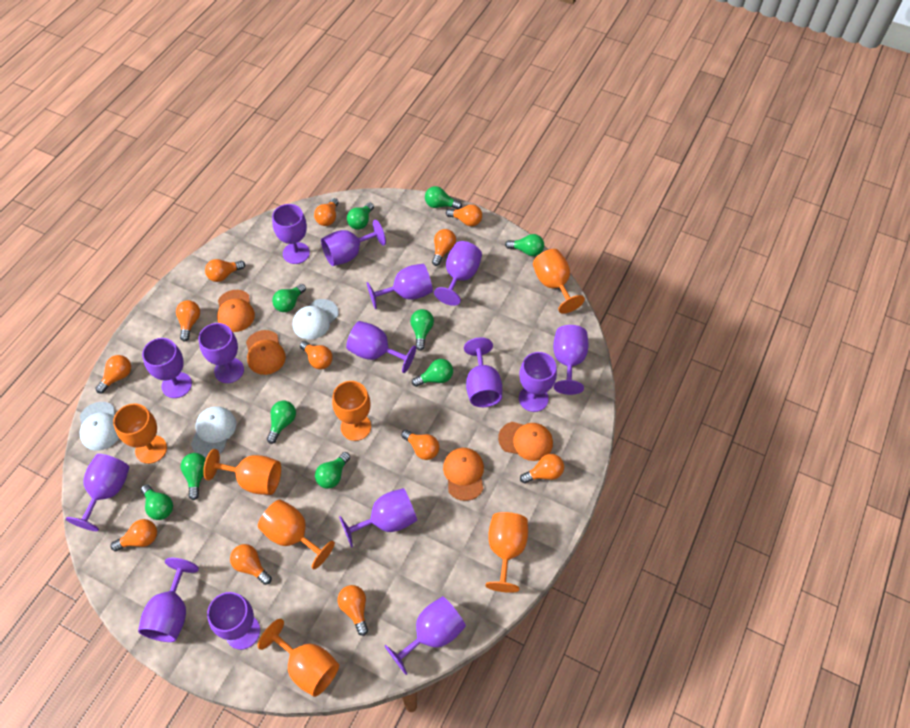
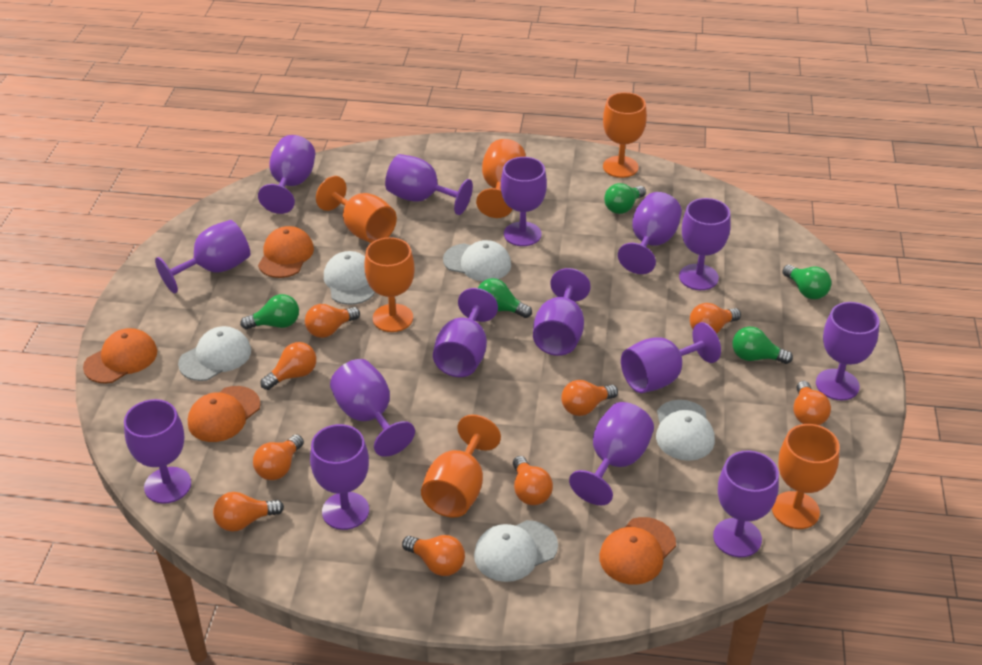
green light bulb: [141,484,173,520] [181,453,206,500] [267,401,296,444] [272,284,306,312] [315,452,350,489] [347,203,374,230] [410,309,434,351] [412,359,453,387] [425,186,462,209] [505,234,544,256] = 10 -> [240,294,299,330] [478,278,532,318] [604,183,646,214] [733,327,793,364] [782,265,832,299] = 5
orange goblet: [113,404,167,464] [203,449,281,495] [257,619,339,697] [258,499,335,569] [332,381,371,441] [485,512,528,593] [533,249,585,314] = 7 -> [316,176,397,243] [364,237,415,332] [421,415,501,518] [476,139,526,218] [603,92,647,178] [772,424,840,529] = 6
orange light bulb: [95,355,131,394] [111,519,157,551] [176,300,200,342] [205,259,245,282] [230,544,272,585] [300,341,333,369] [314,198,339,226] [338,585,368,636] [401,430,439,460] [432,229,456,266] [446,204,482,226] [520,454,564,484] = 12 -> [213,492,284,531] [253,434,304,480] [260,342,316,390] [305,304,360,338] [402,535,465,576] [513,456,553,505] [561,380,618,416] [690,303,741,334] [794,381,831,425] = 9
white cap: [80,402,119,451] [191,406,236,457] [293,299,339,340] = 3 -> [178,326,251,381] [324,251,375,305] [443,240,511,281] [474,520,558,582] [656,400,715,461] = 5

